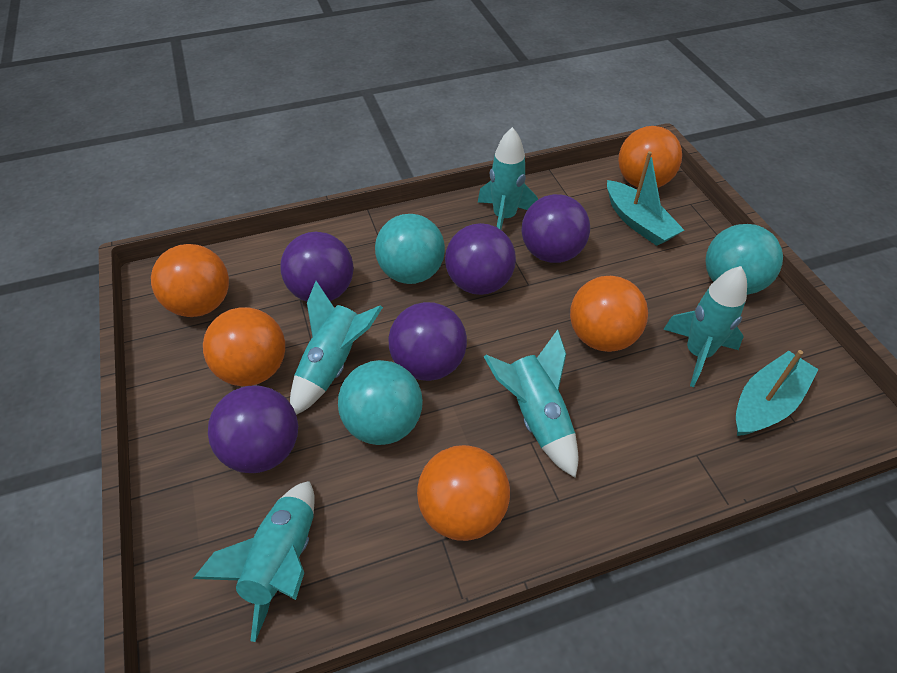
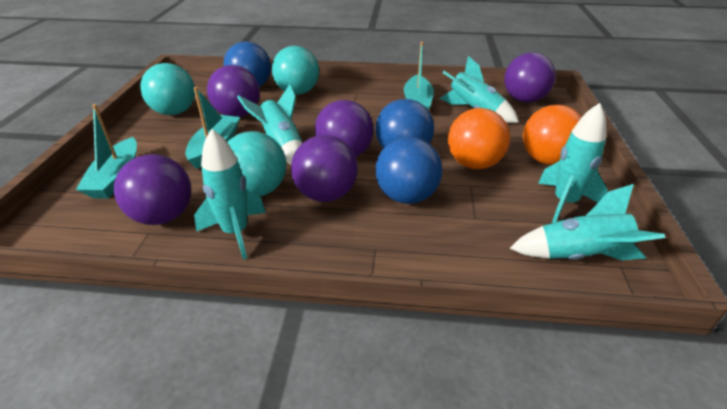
blue ball: none = 0 -> [223,42,271,87] [375,137,443,204] [376,99,434,149] = 3
orange ball: [151,244,229,317] [203,307,285,386] [417,445,510,541] [570,276,648,352] [618,126,682,188] = 5 -> [448,108,510,169] [523,105,582,165] = 2
turquoise boat: [607,151,684,246] [736,350,819,436] = 2 -> [76,104,137,199] [185,87,240,169] [404,42,434,110] = 3

